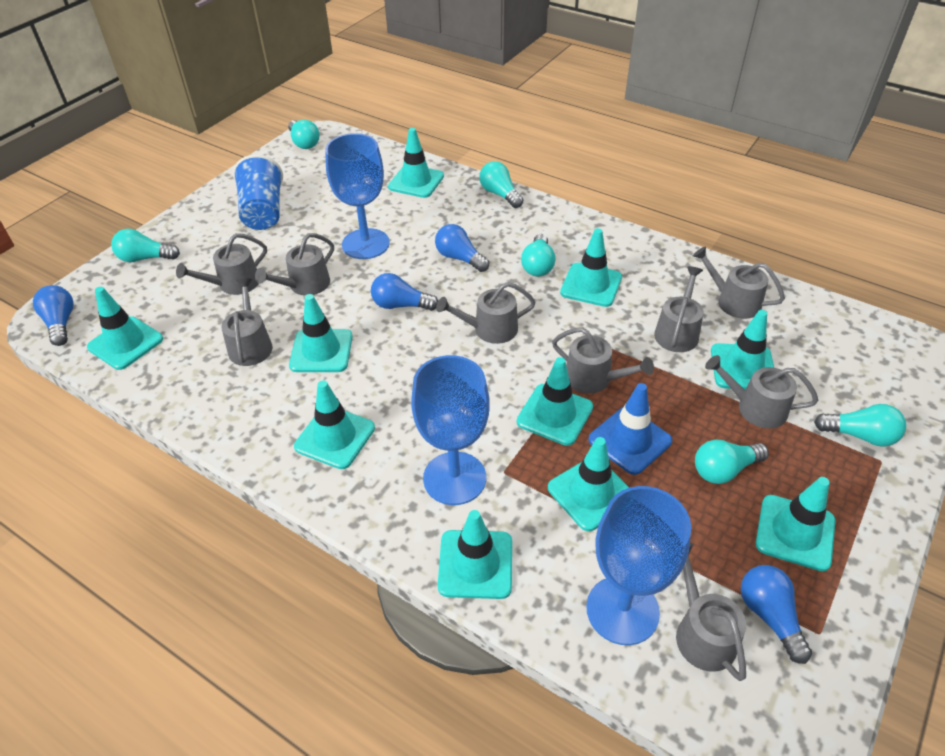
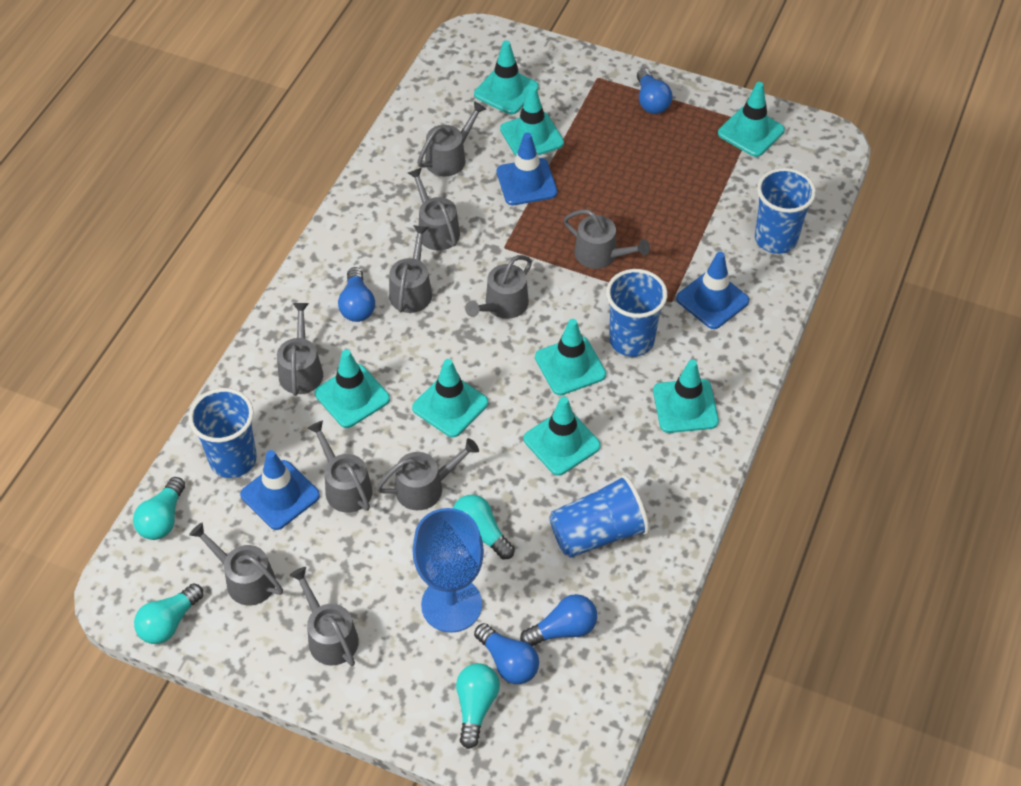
blue cup: [233,154,283,230] = 1 -> [188,388,257,478] [549,474,650,558] [606,269,667,357] [755,168,816,254] = 4
blue goblet: [325,133,390,259] [411,355,490,505] [586,486,691,645] = 3 -> [412,508,484,633] = 1
blue traffic cone: [588,383,672,475] = 1 -> [240,450,320,530] [497,132,558,205] [676,252,749,329] = 3
grey watering can: [176,233,267,295] [221,278,273,366] [255,233,334,296] [436,282,536,344] [552,327,654,394] [654,266,704,352] [676,543,746,681] [693,246,785,319] [705,355,818,428] = 9 -> [189,522,283,605] [277,303,323,396] [289,567,359,666] [307,421,373,513] [376,438,479,510] [389,225,432,313] [408,168,460,251] [417,101,486,176] [465,255,532,319] [564,209,650,269] = 10
turquoise light bulb: [111,229,180,262] [288,120,319,149] [479,161,523,208] [521,234,556,276] [695,439,769,484] [814,404,906,446] = 6 -> [133,477,185,540] [134,583,204,644] [453,494,515,560] [456,663,500,749] = 4
turquoise traffic cone: [87,287,163,370] [289,294,352,372] [294,380,375,469] [388,128,444,198] [438,510,512,599] [517,357,593,446] [548,437,629,531] [560,228,622,307] [711,310,774,390] [756,477,835,571] = 10 -> [315,350,390,428] [412,359,488,437] [474,40,539,114] [500,86,564,156] [524,397,601,476] [535,319,606,395] [653,360,719,433] [718,82,785,157] = 8

